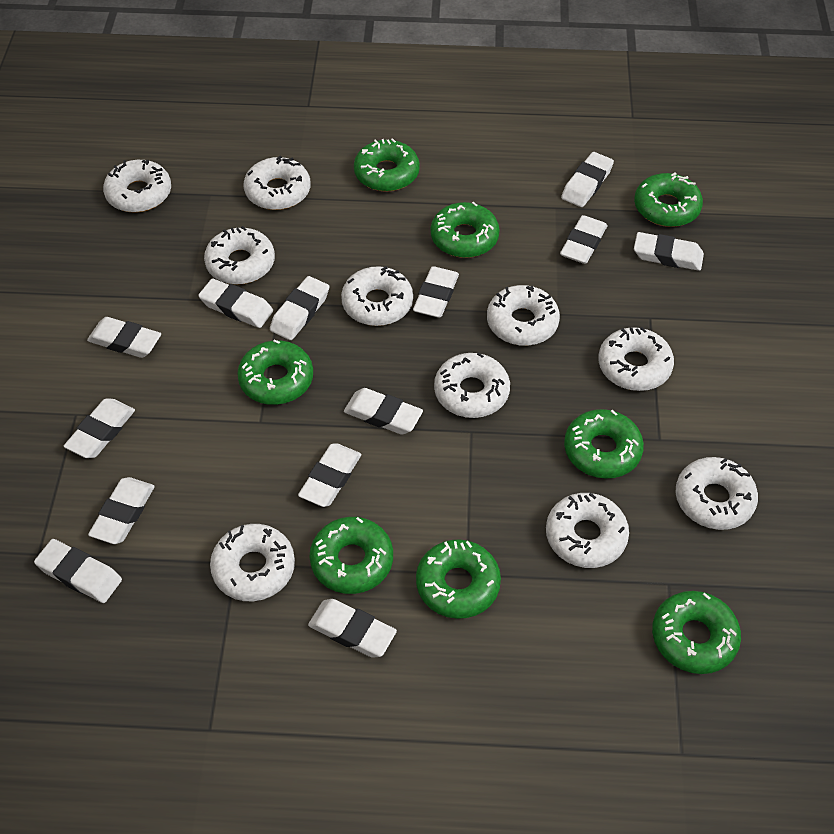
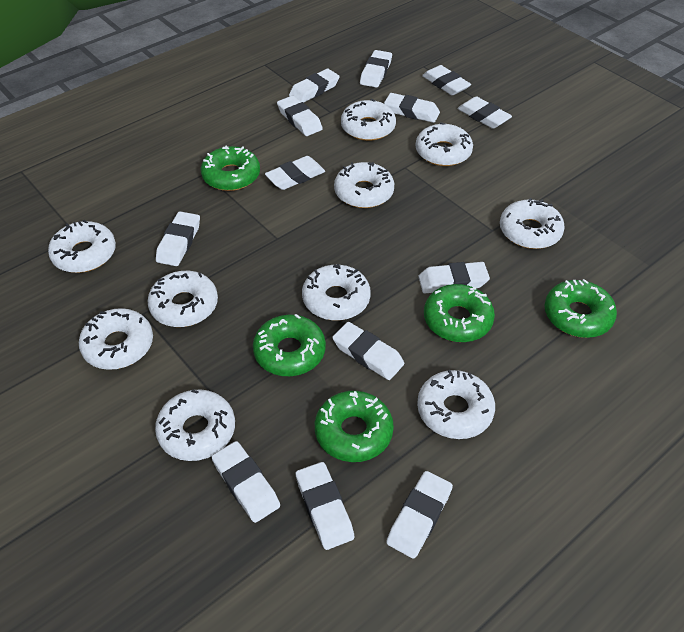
green donut: [237,339,313,405] [310,517,393,594] [354,138,420,192] [416,539,501,619] [431,202,500,258] [564,409,644,479] [634,172,703,227] [652,591,741,674] = 8 -> [201,145,260,191] [253,314,326,376] [315,391,394,462] [424,284,495,342] [545,279,617,338] = 5

